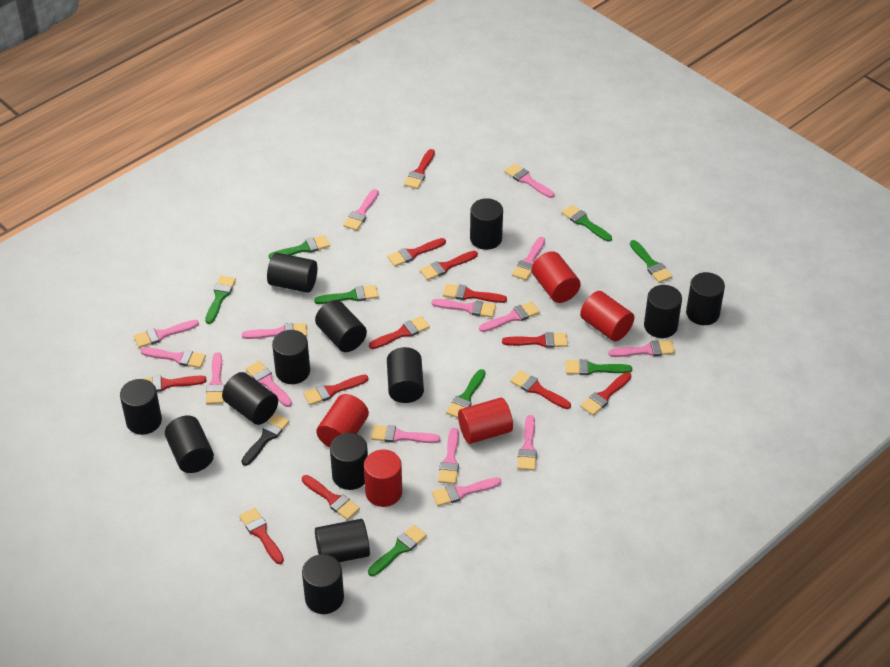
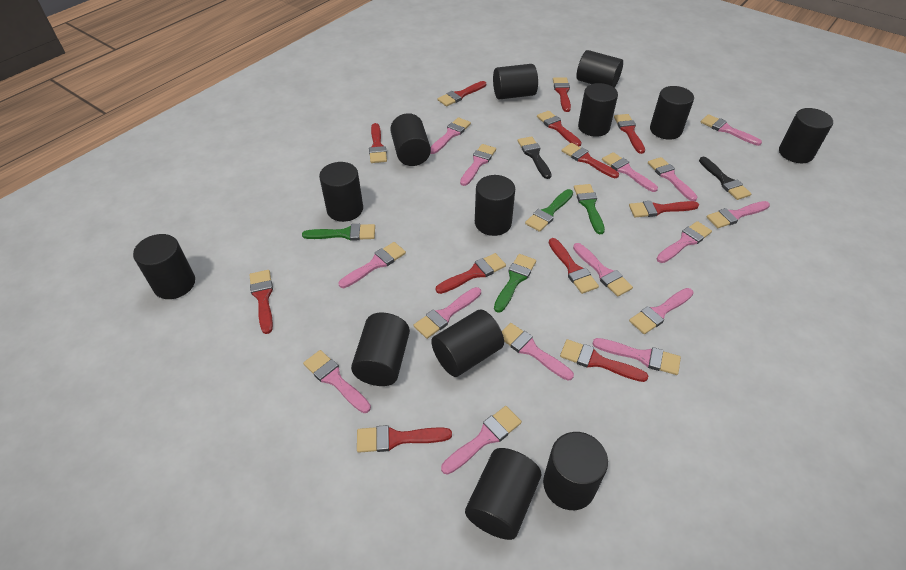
black brush: [241,414,290,466] = 1 -> [518,136,551,179] [699,157,751,200] = 2
green brush: [205,276,236,324] [269,235,330,259] [314,285,378,304] [368,525,427,576] [446,369,486,418] [562,205,612,242] [566,359,632,375] [630,240,672,283] = 8 -> [302,224,375,241] [494,254,536,313] [525,189,573,232] [574,184,605,234] = 4
red cylinder: [316,394,369,448] [364,449,402,507] [458,398,513,444] [532,251,581,303] [580,291,634,341] = 5 -> none = 0

